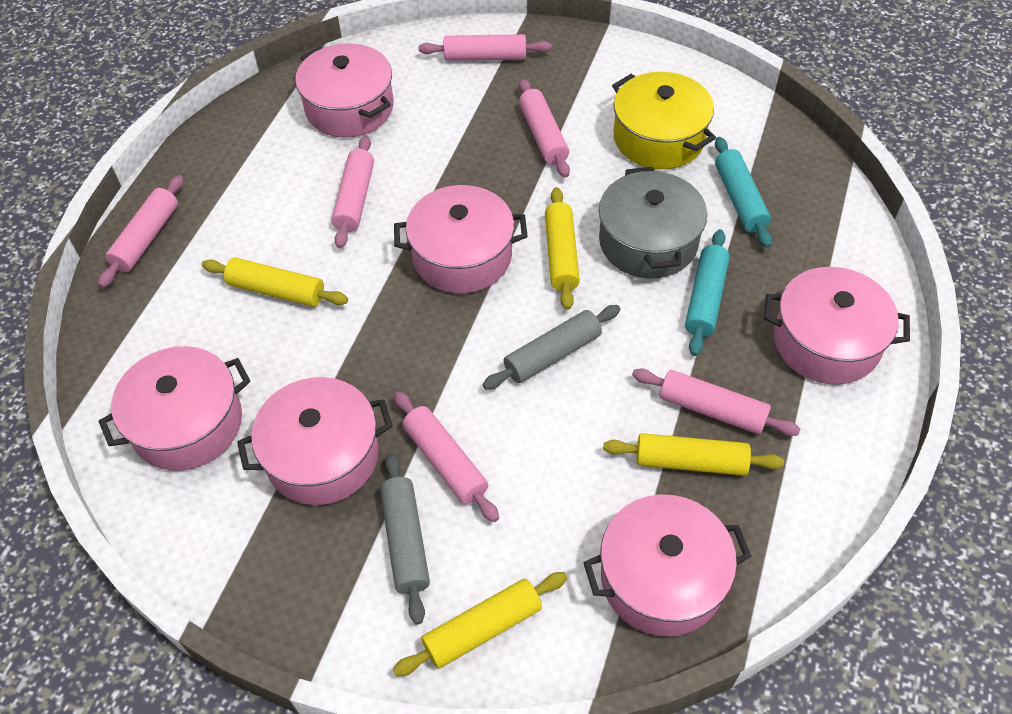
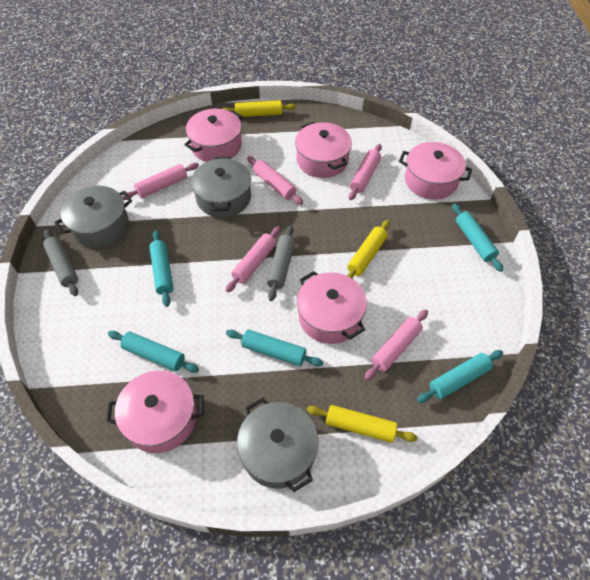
grey pot: [599,167,707,279] = 1 -> [54,186,132,248] [191,157,251,218] [237,398,318,492] = 3
pink pot: [99,346,250,471] [237,377,393,505] [295,43,394,138] [394,185,528,293] [583,494,751,637] [764,267,910,385] = 6 -> [106,371,204,453] [184,109,242,162] [295,122,352,178] [297,271,367,344] [399,142,472,200] = 5
pink rolling pin: [98,175,184,288] [332,136,374,248] [394,391,499,522] [419,34,552,61] [519,79,570,178] [632,369,800,436] = 6 -> [122,163,199,200] [226,226,281,292] [247,156,303,205] [349,144,382,200] [364,309,428,381] = 5
turquoise rolling pin: [685,229,730,356] [715,137,772,248] = 2 -> [108,331,199,373] [149,231,173,307] [226,330,323,366] [417,350,503,403] [452,204,503,272] = 5
yellow pot: [612,72,716,169] = 1 -> none = 0
yellow rolling pin: [202,257,348,307] [393,572,567,677] [545,187,580,310] [603,433,784,476] = 4 -> [222,100,296,117] [307,405,417,443] [346,220,390,279] = 3

